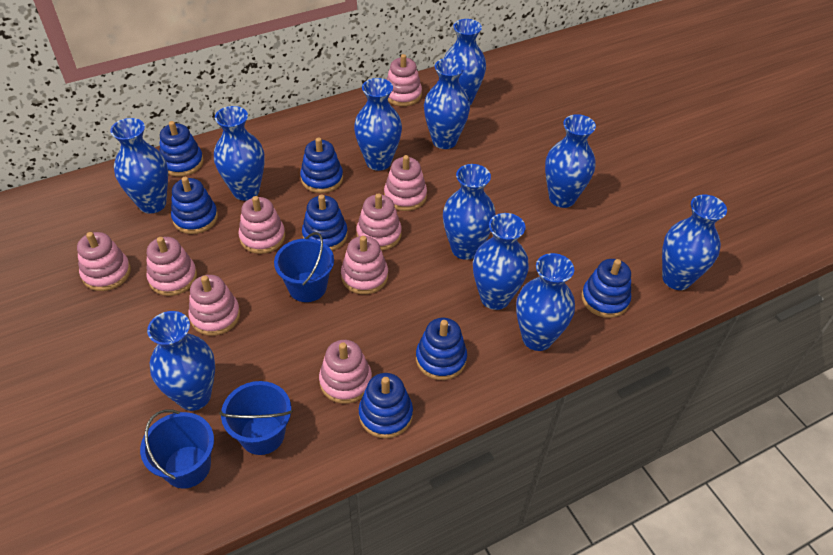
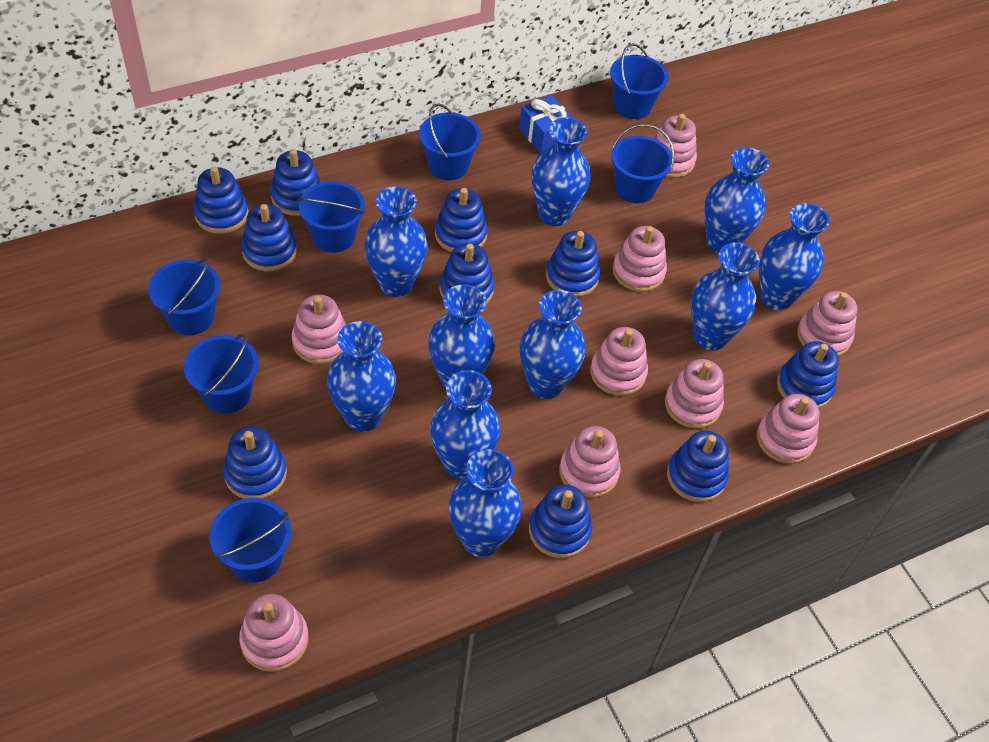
blue bucket: [140,409,214,488] [219,381,293,455] [274,232,334,302] = 3 -> [148,258,220,335] [184,334,259,414] [209,498,291,582] [298,181,365,253] [419,103,481,180] [610,43,668,119] [611,124,674,203] = 7
blue gift: none = 0 -> [519,95,573,154] = 1
blue stacking toy: [159,121,204,177] [171,177,218,234] [300,137,343,193] [302,194,348,251] [359,373,413,438] [416,318,467,380] [581,259,631,318] = 7 -> [194,167,249,234] [223,426,287,499] [241,204,297,272] [271,149,321,216] [435,188,488,252] [439,243,494,304] [529,485,592,558] [546,231,600,297] [667,431,729,502] [777,341,839,408] = 10
blue vase: [110,118,168,214] [147,311,215,411] [214,106,265,201] [354,78,402,171] [424,58,470,149] [443,164,496,260] [444,19,486,105] [473,213,529,310] [516,253,575,351] [545,114,596,208] [662,195,727,290] = 11 -> [327,321,396,432] [364,186,428,297] [428,284,495,389] [430,370,500,479] [449,449,522,557] [520,290,586,399] [531,118,591,226] [691,242,760,350] [705,147,769,254] [760,203,830,310] = 10

